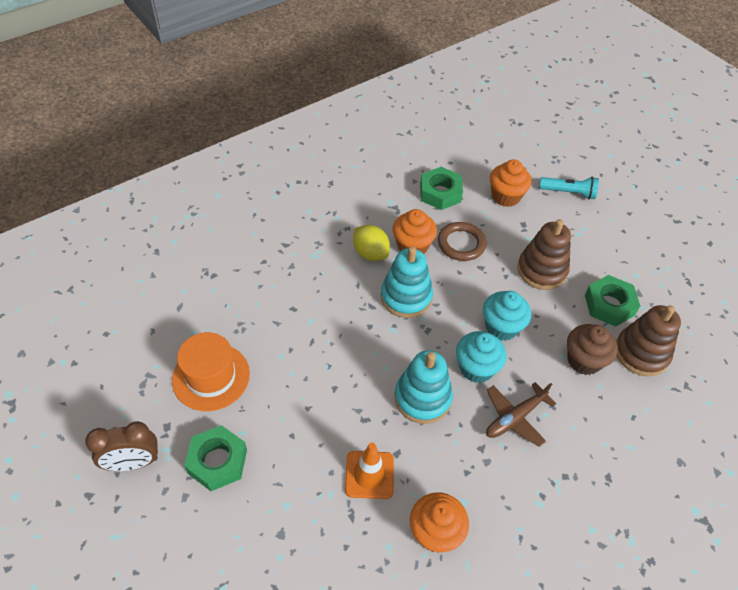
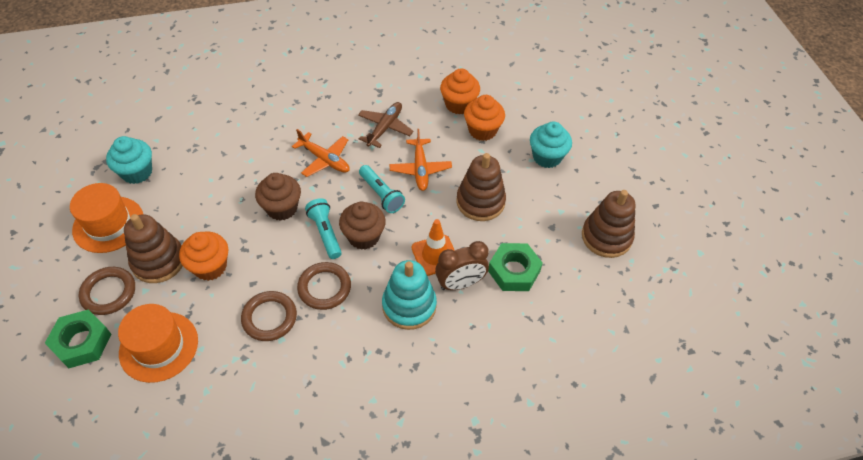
brown cupcake: [567,324,618,375] = 1 -> [255,173,301,221] [339,202,386,250] = 2
brown ring: [438,222,486,261] = 1 -> [79,267,135,315] [241,291,297,341] [297,262,351,310] = 3
brown stacking toy: [517,219,571,290] [616,305,681,376] = 2 -> [124,214,183,283] [456,153,506,221] [582,190,636,258] = 3
green nut: [184,425,247,491] [420,167,463,210] [585,275,640,327] = 3 -> [45,309,112,368] [488,243,543,291] = 2
orange hat: [172,332,250,411] = 1 -> [70,183,143,253] [118,304,198,383] = 2
orange plane: none = 0 -> [292,129,350,177] [389,129,452,191] = 2
turquoise flashlight: [539,177,599,199] = 1 -> [305,198,342,259] [359,165,405,213] = 2
turquoise stacking toy: [381,246,433,318] [395,350,453,424] = 2 -> [382,260,437,330] = 1
yellow lemon: [353,225,390,261] = 1 -> none = 0

